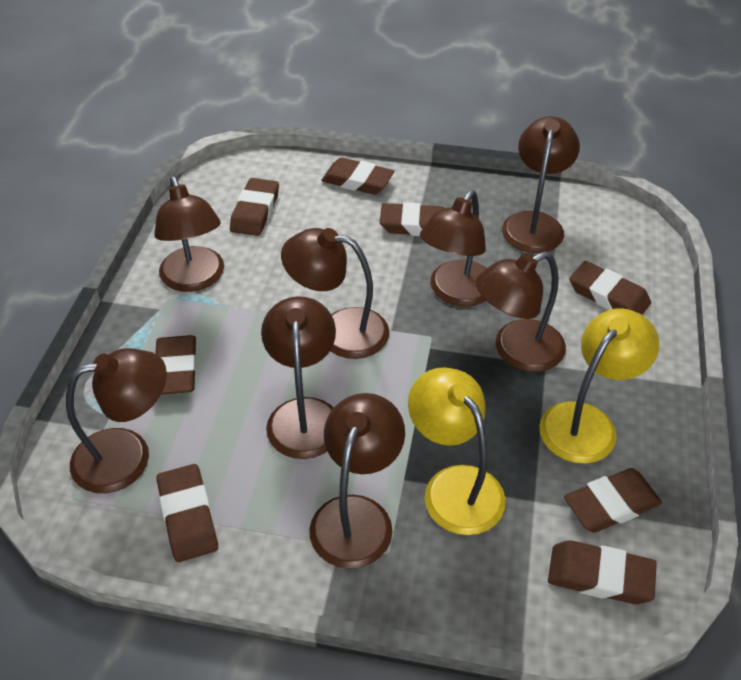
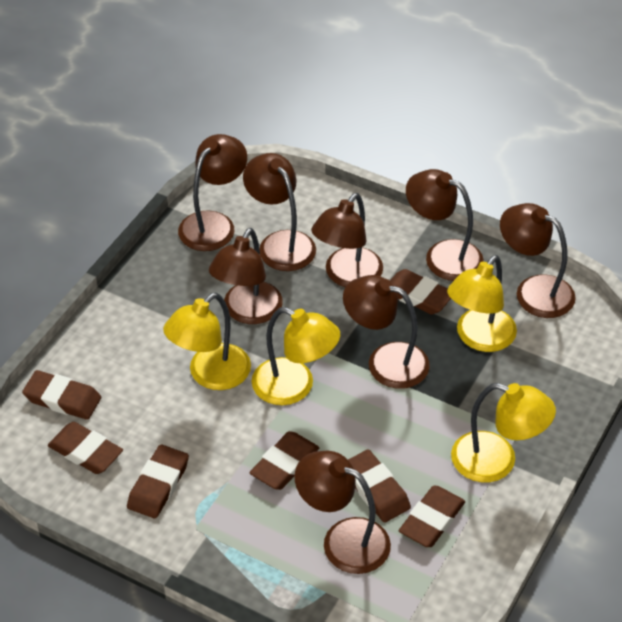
brown eraser: [155,335,197,394] [157,464,218,562] [230,178,279,236] [321,157,394,195] [380,202,445,236] [548,540,657,604] [564,468,662,533] [569,261,651,315] = 8 -> [22,370,101,420] [48,422,123,474] [127,444,189,518] [250,431,319,490] [348,450,411,523] [390,269,451,315] [399,485,465,547] = 7
yellow lamp: [408,367,506,535] [539,308,659,464] = 2 -> [163,293,251,390] [251,307,340,405] [447,255,517,352] [451,383,556,483] = 4

